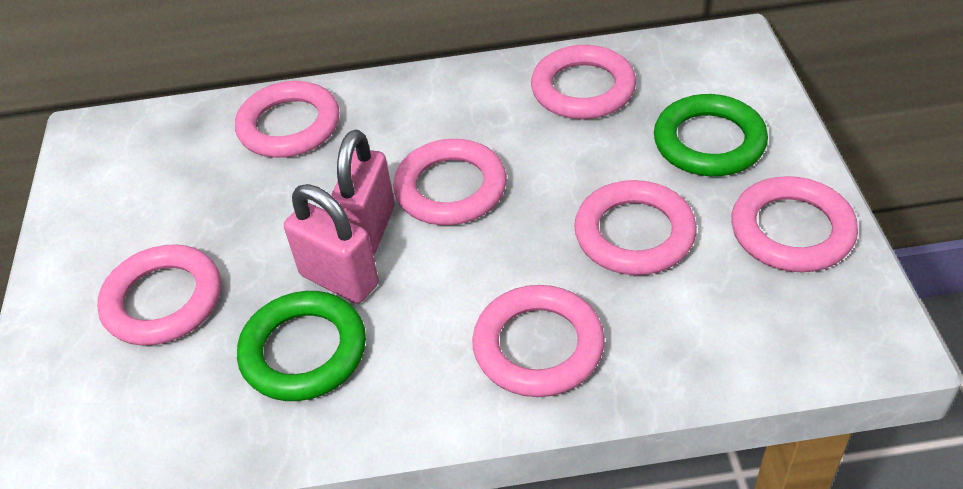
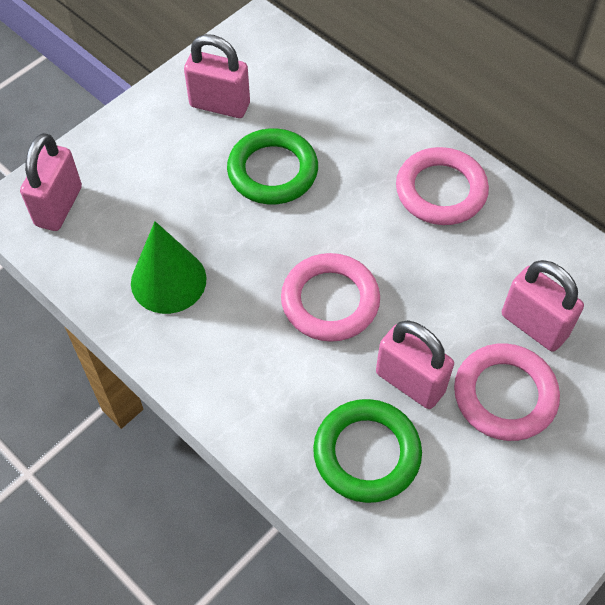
green cone: none = 0 -> [131,221,207,314] = 1
pink padlock: [284,184,379,304] [331,130,395,256] = 2 -> [20,133,82,231] [184,34,250,118] [376,320,454,409] [502,260,584,352] = 4
pink ring: [97,244,221,346] [235,81,340,158] [393,139,507,225] [472,285,605,397] [531,45,636,119] [574,180,697,275] [731,176,858,272] = 7 -> [281,253,380,342] [396,147,489,225] [454,343,560,441] = 3

